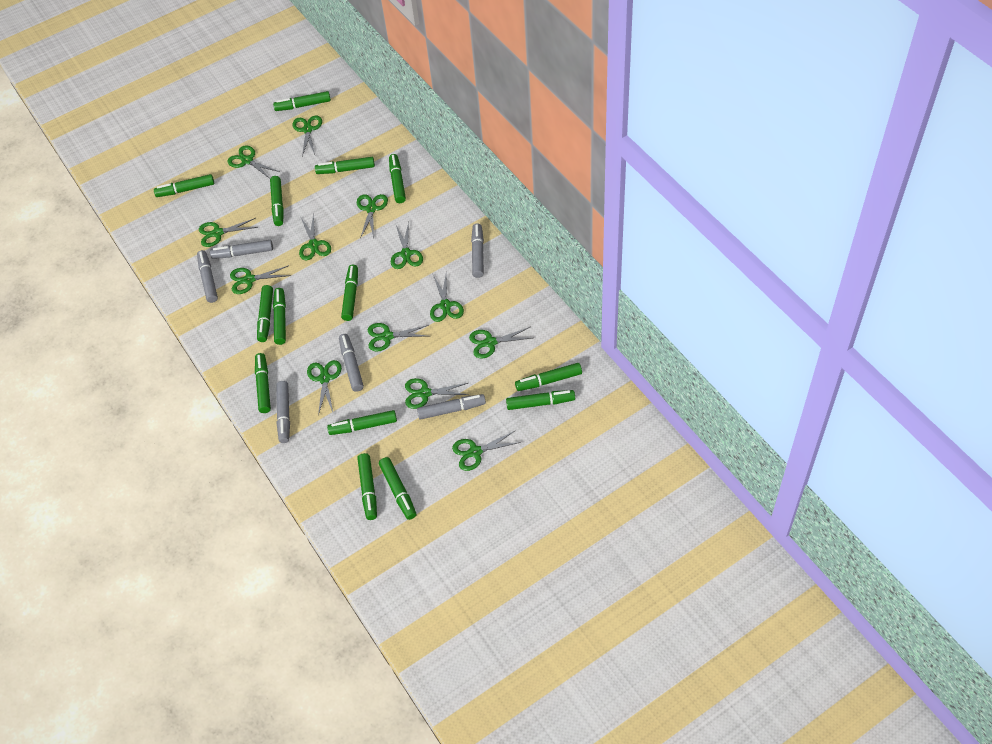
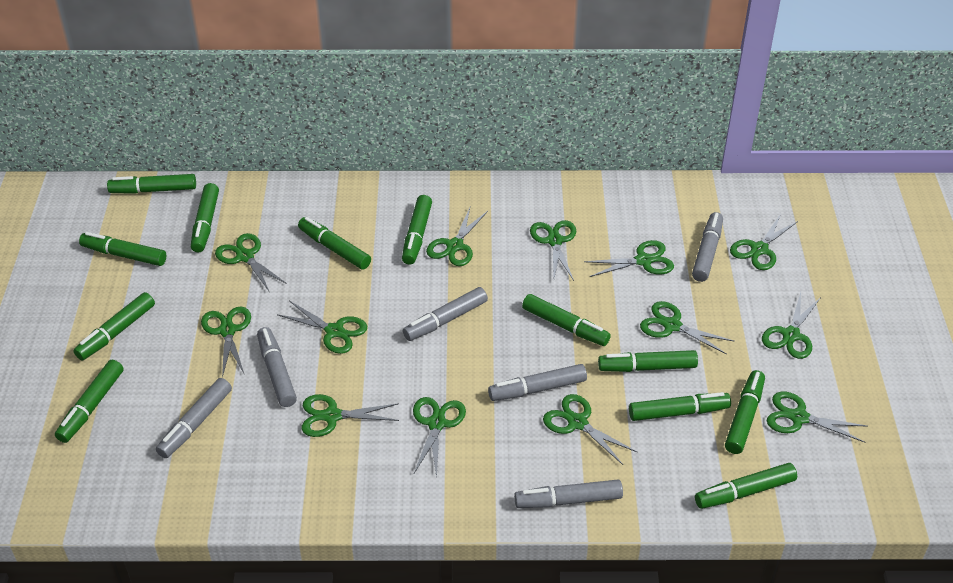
green marker: [154,174,214,197] [255,353,271,413] [257,285,273,342] [270,176,284,226] [273,91,331,111] [273,288,286,345] [315,157,375,174] [327,410,397,435] [341,265,358,321] [357,453,377,520] [379,457,416,520] [389,154,406,203] [506,390,575,410] [515,363,582,391] = 14 -> [55,360,124,443] [73,292,155,360] [79,232,166,266] [107,174,196,194] [191,183,219,252] [298,217,371,270] [402,195,432,265] [522,294,611,346] [598,350,698,372] [629,392,731,421] [695,463,797,509] [725,370,765,454] = 12

